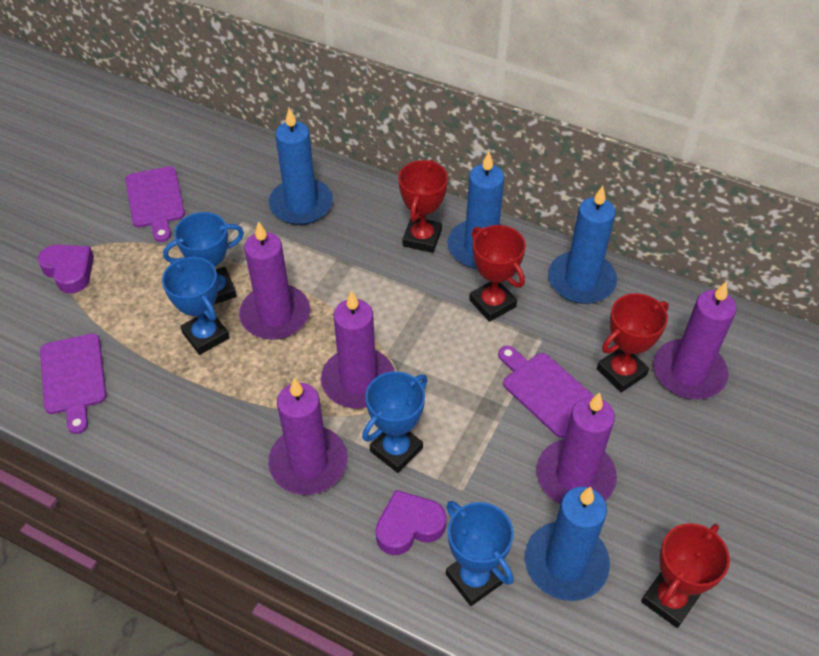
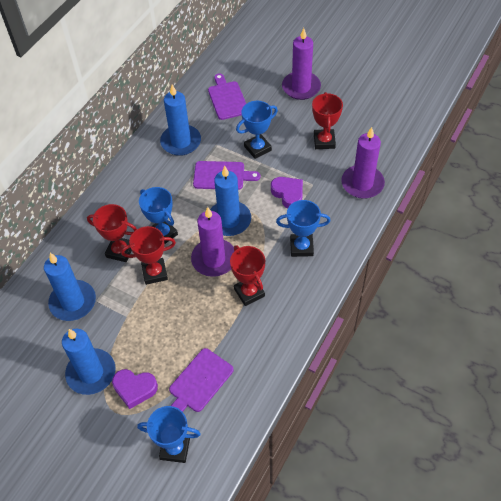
purple candle: [239,221,310,340] [268,378,348,495] [321,290,394,409] [537,392,617,504] [653,281,737,399] = 5 -> [191,207,234,277] [282,28,321,100] [341,127,385,199] = 3

